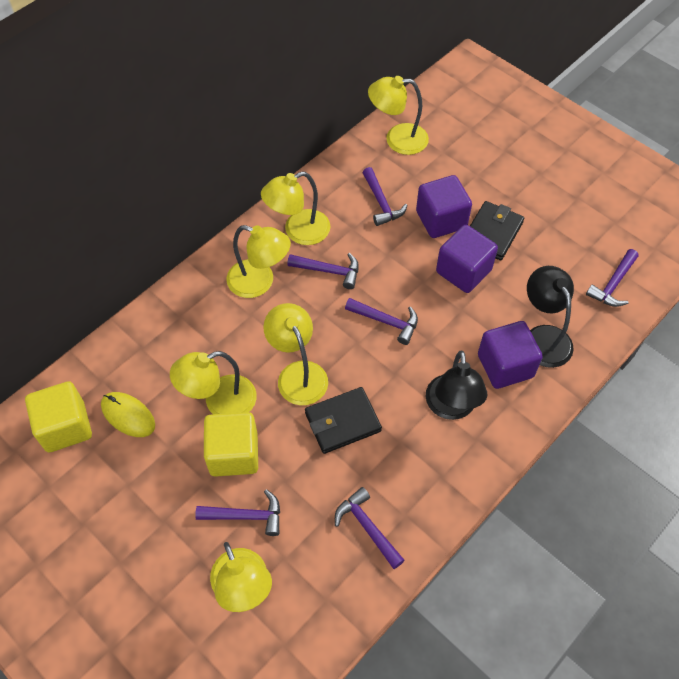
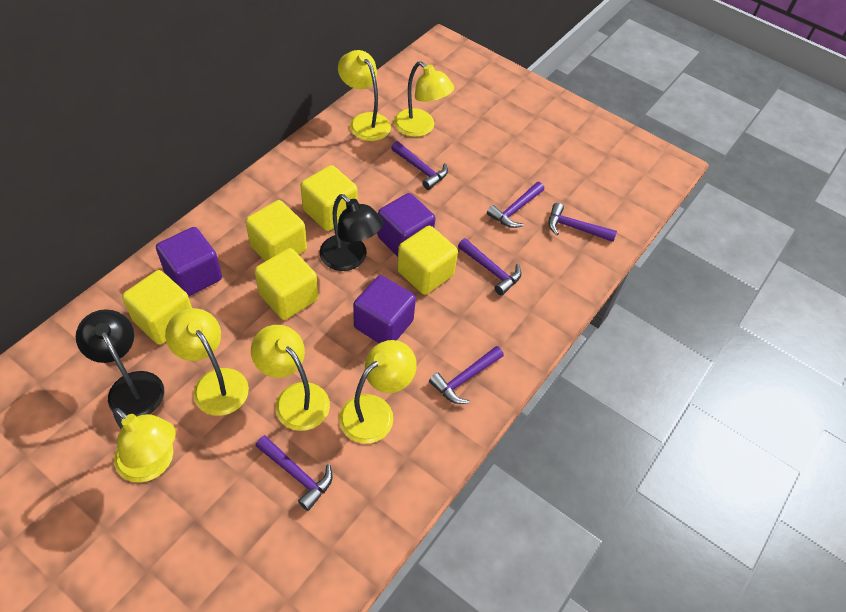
black wallet: [305,387,382,454] [470,201,524,260] = 2 -> none = 0
yellow cube: [25,381,92,452] [204,412,258,477] = 2 -> [122,270,192,345] [245,200,307,261] [254,248,318,320] [301,165,357,231] [397,226,458,295] = 5
yellow mouse: [101,392,155,437] = 1 -> none = 0

